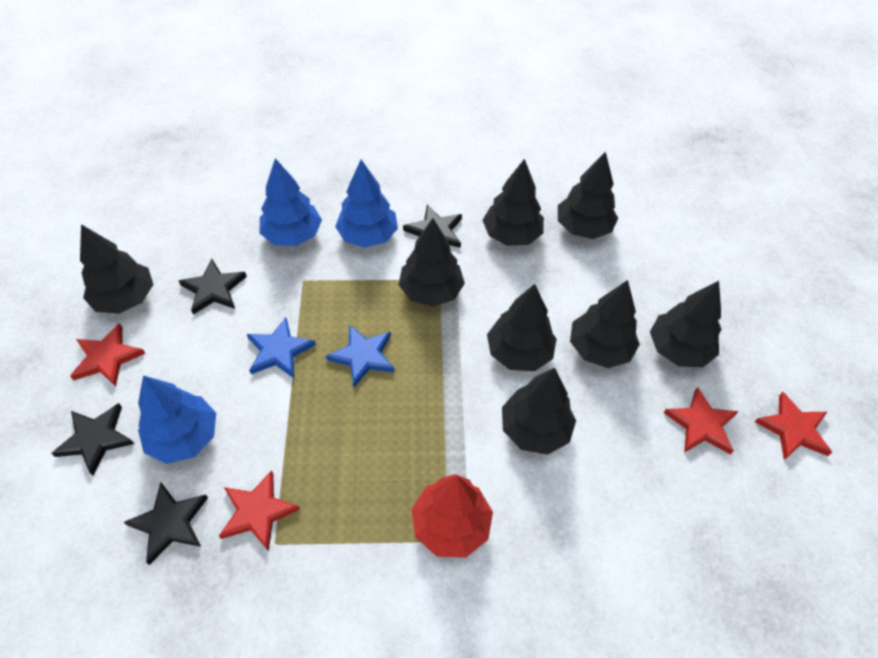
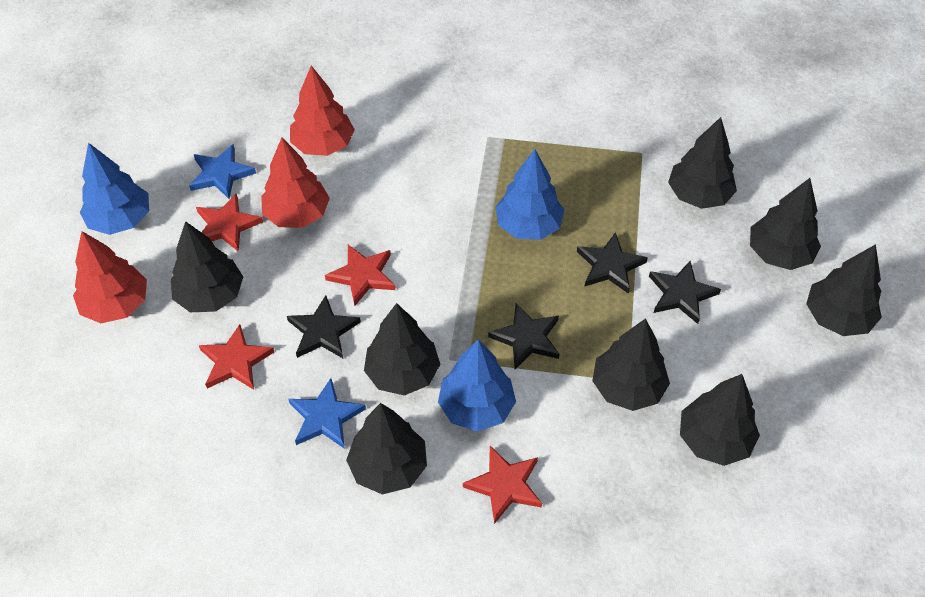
red tree: [412,474,493,558] = 1 -> [73,231,147,323] [261,138,330,228] [290,66,355,156] = 3

